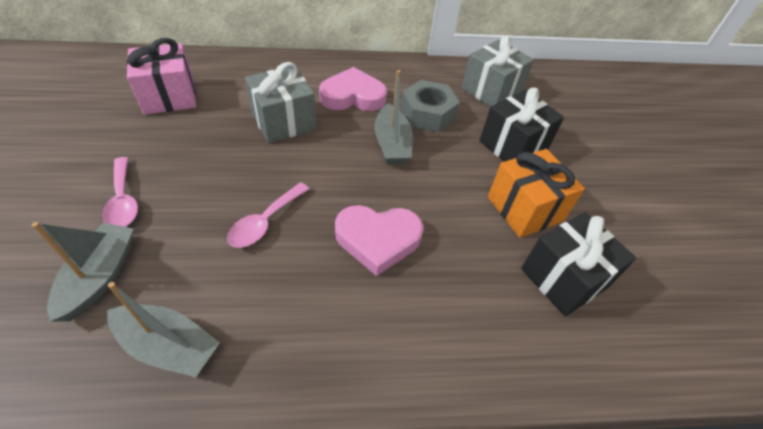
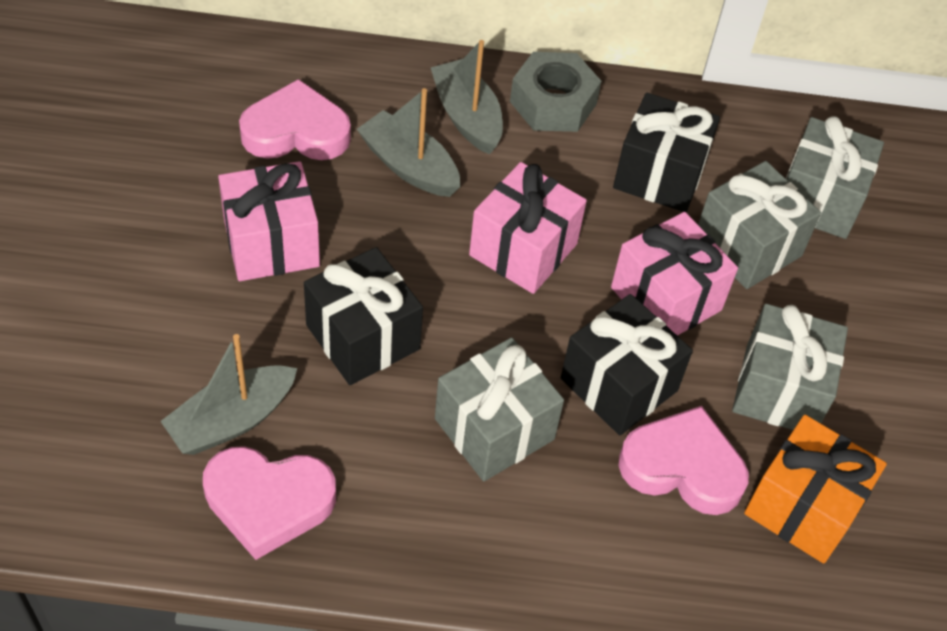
black gift: [480,88,564,162] [521,212,636,317] = 2 -> [304,247,423,385] [561,294,693,435] [613,93,720,212] = 3
grey gift: [245,62,316,143] [461,35,534,107] = 2 -> [435,337,564,481] [698,161,821,289] [732,304,848,430] [786,116,884,239] = 4
pink gift: [126,38,196,115] = 1 -> [218,161,320,281] [469,162,587,294] [611,212,738,336] = 3
pink heart: [319,67,387,111] [335,205,424,276] = 2 -> [203,446,336,560] [239,79,351,160] [618,406,749,515] = 3
pink spoon: [102,157,138,227] [227,182,309,248] = 2 -> none = 0

